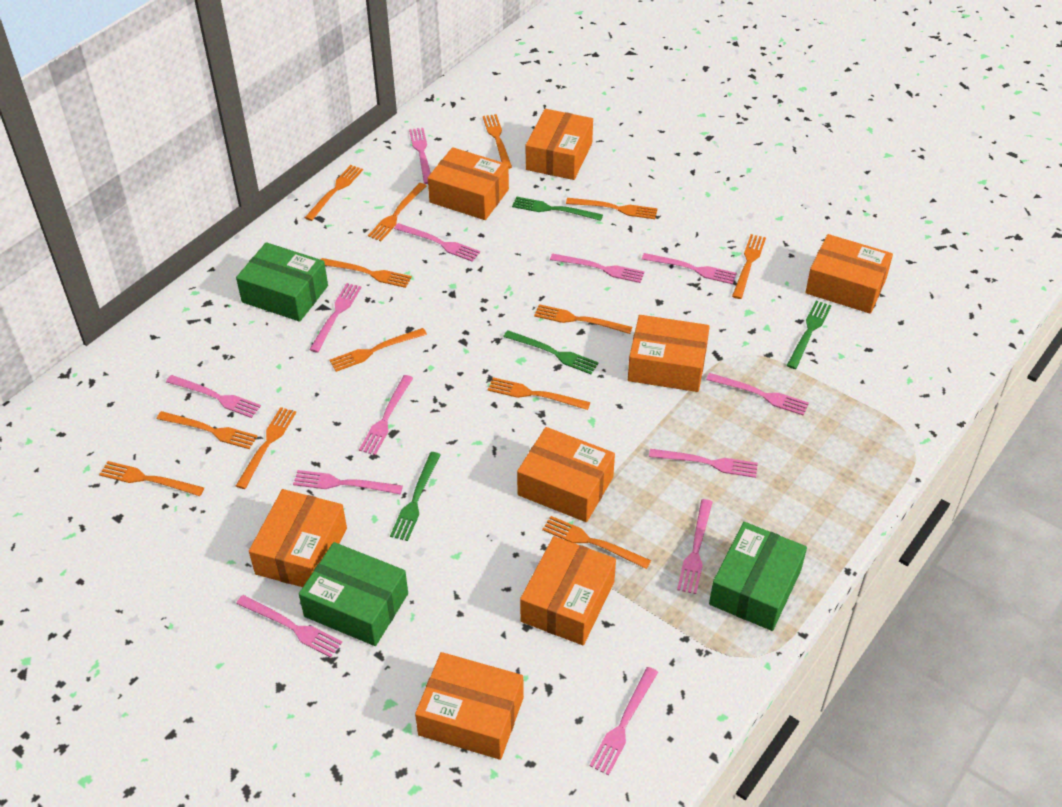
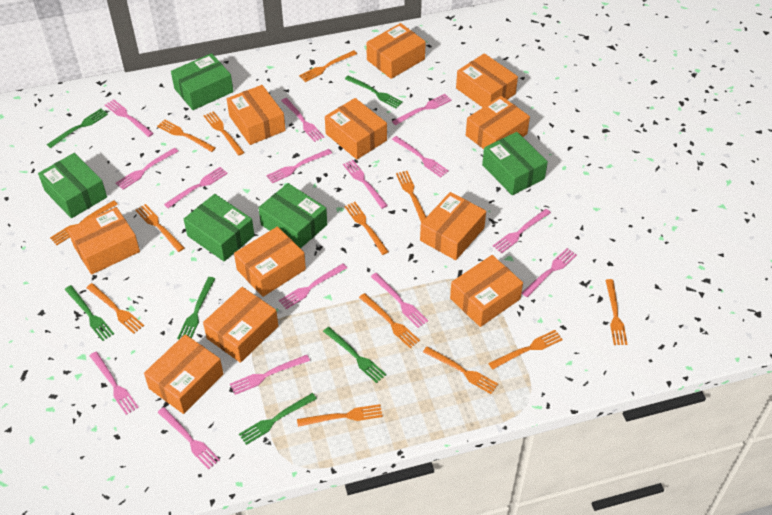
green box: [236,242,328,322] [299,542,408,646] [709,522,807,631] = 3 -> [38,153,107,218] [171,53,233,110] [184,194,255,261] [258,183,327,249] [482,132,548,195] = 5
green fork: [390,452,441,541] [503,330,599,374] [512,196,603,221] [787,301,831,369] = 4 -> [47,109,108,148] [64,285,114,341] [177,277,215,339] [239,393,317,445] [323,327,386,383] [345,75,403,108] = 6
orange box: [249,489,347,587] [415,652,524,760] [428,147,509,220] [517,427,615,522] [520,536,616,645] [526,109,593,180] [628,315,710,392] [805,234,893,314] = 8 -> [68,207,140,275] [144,334,224,414] [203,287,278,363] [227,85,286,145] [234,226,306,297] [325,98,387,159] [366,23,426,79] [420,192,486,260] [450,255,523,327] [456,53,518,107] [466,96,530,149] = 11
pink fork: [166,375,261,418] [236,595,342,658] [293,470,403,494] [309,283,362,353] [359,375,413,455] [394,223,480,262] [409,128,431,184] [550,253,645,283] [590,667,658,775] [642,253,737,284] [649,449,758,478] [677,499,713,594] [706,373,809,416] = 13 -> [89,351,139,415] [105,99,154,137] [116,148,178,190] [158,407,220,469] [164,167,228,208] [230,355,310,395] [266,149,332,183] [279,263,347,309] [281,98,324,142] [343,160,388,209] [371,273,428,328] [392,94,452,125] [392,136,449,178] [493,209,551,253] [522,248,577,297] = 15

